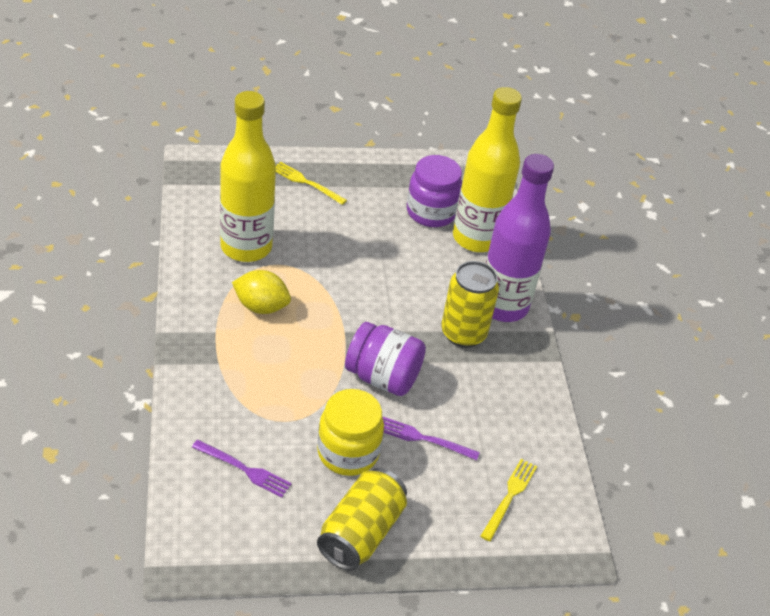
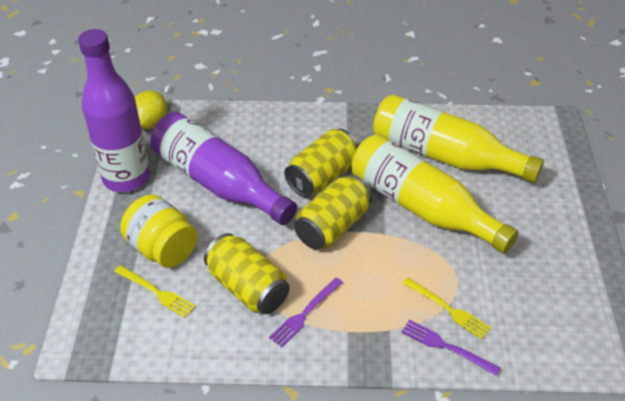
purple bottle: [485,154,554,322] = 1 -> [78,29,150,192] [150,112,297,225] = 2
purple jar: [345,322,426,396] [407,155,462,227] = 2 -> none = 0
yellow can: [317,468,407,571] [441,261,499,348] = 2 -> [204,233,290,314] [284,129,359,197] [294,174,372,250] = 3

